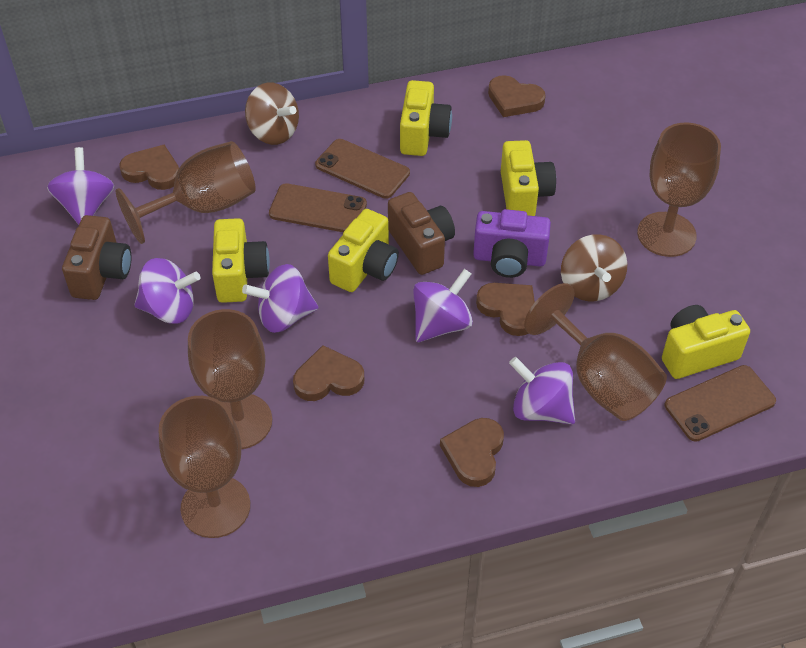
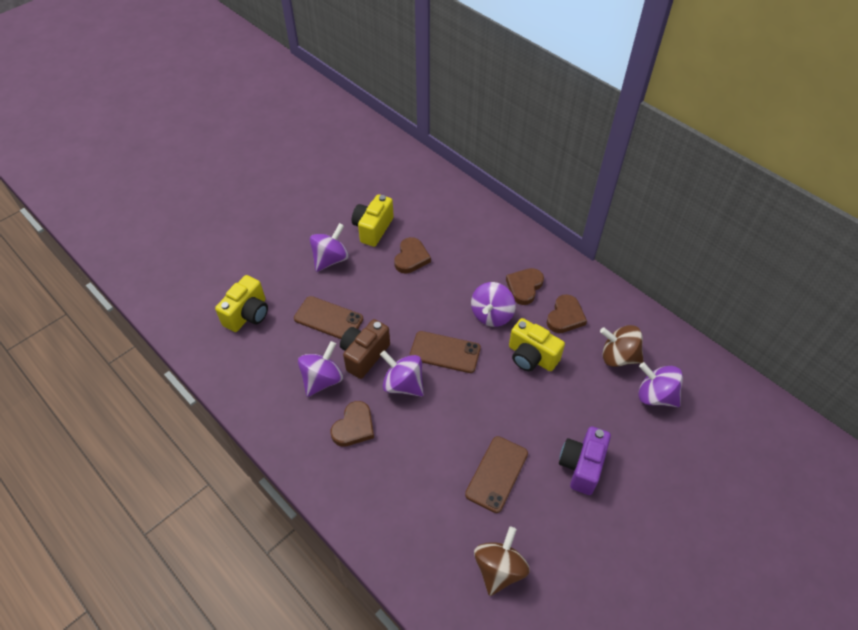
brown camera: [62,215,131,300] [388,192,455,275] = 2 -> [340,319,390,379] = 1
brown goblet: [116,141,256,244] [159,396,250,538] [188,309,272,449] [524,283,667,421] [637,122,721,257] = 5 -> none = 0
brown heart: [119,145,179,190] [293,345,364,401] [440,418,504,487] [476,283,535,336] [488,75,546,117] = 5 -> [331,401,374,447] [394,237,431,273] [506,268,544,305] [547,295,587,333] = 4
yellow camera: [212,218,270,303] [328,209,399,292] [400,80,452,156] [501,140,556,216] [662,305,750,379] = 5 -> [215,275,268,332] [352,194,394,247] [509,318,565,371] = 3

